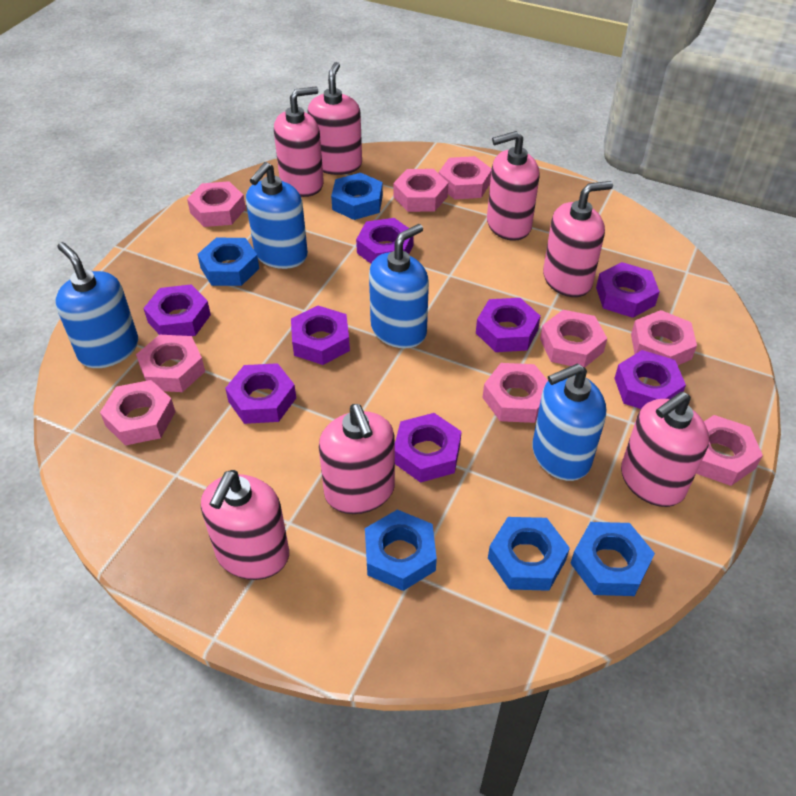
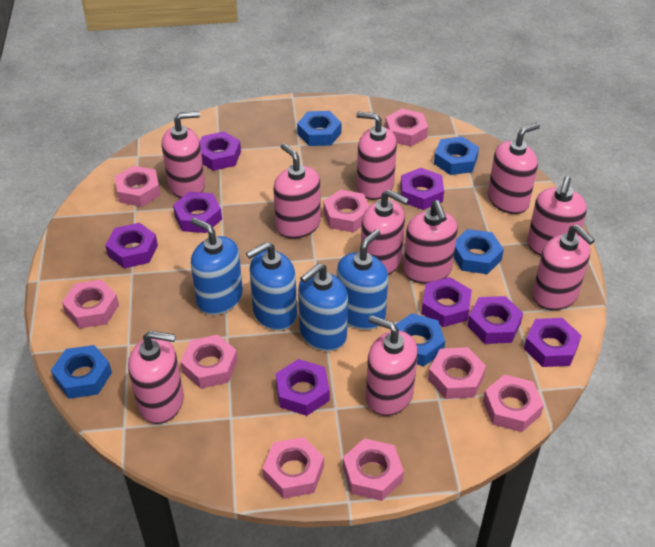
pink soap dispenser: [201,470,289,580] [274,86,324,197] [307,62,362,175] [319,404,395,514] [487,131,540,241] [543,181,613,297] [621,391,709,507] = 7 -> [128,331,184,424] [162,111,205,198] [273,143,321,239] [356,112,397,200] [361,190,409,275] [366,315,418,416] [403,200,458,284] [488,123,540,214] [527,177,587,256] [532,225,595,310] = 10

